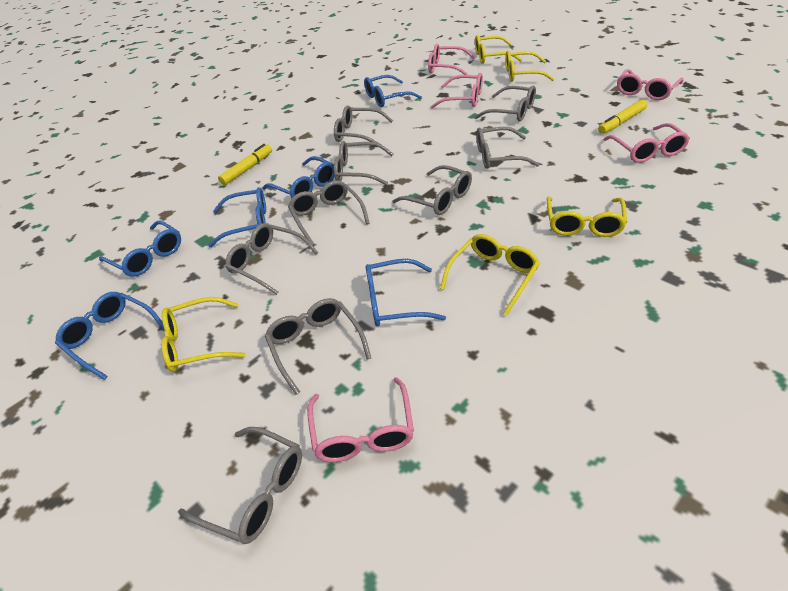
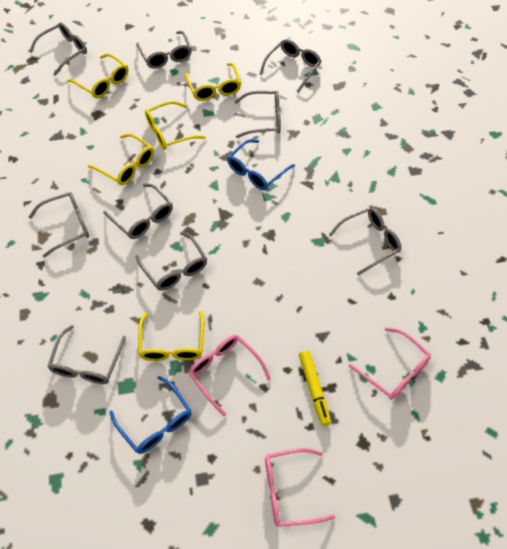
blue glasses: [55,292,164,380] [99,220,181,277] [208,187,266,248] [262,156,335,198] [364,75,422,107] [366,259,446,326] = 6 -> [110,376,191,454] [227,139,295,190] = 2
pink glasses: [307,377,414,462] [428,44,475,75] [431,73,483,109] [603,123,690,163] [617,69,684,100] = 5 -> [188,335,271,416] [265,448,335,527] [349,327,431,400] = 3
yellow marker: [218,144,272,185] [598,100,647,134] = 2 -> [299,350,331,426] = 1

